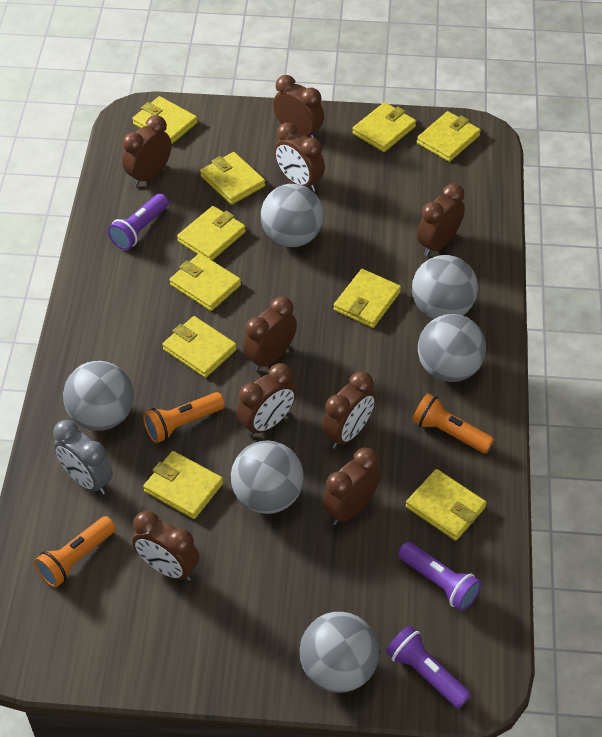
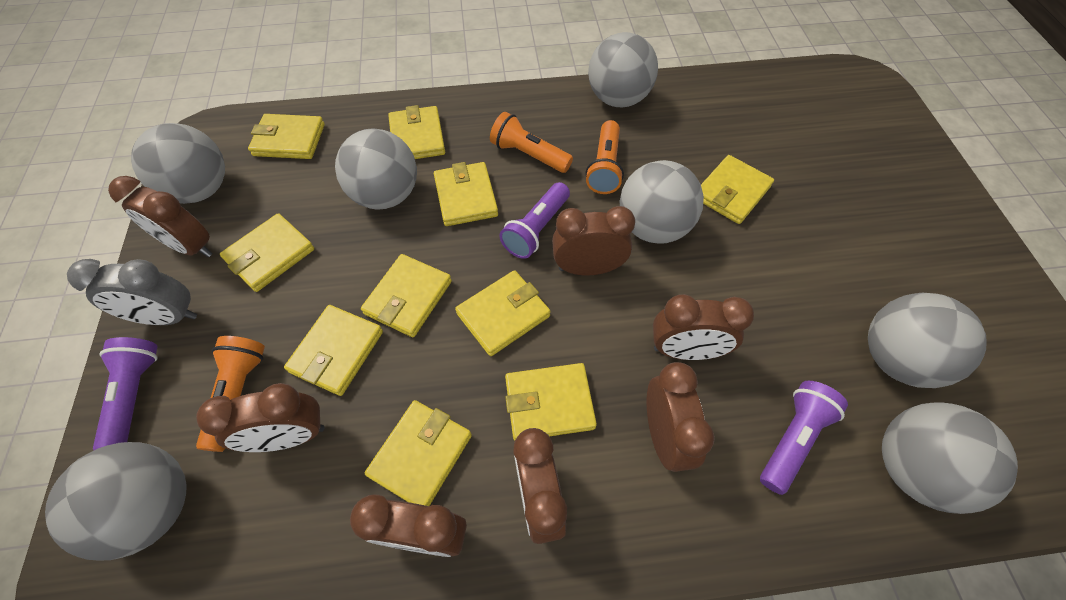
brown clock: [122,115,172,187] [132,511,199,581] [236,363,296,437] [243,296,297,371] [273,75,324,139] [274,122,325,192] [322,371,375,449] [322,448,381,525] [417,183,465,256] = 9 -> [108,176,213,257] [196,383,325,452] [350,495,467,557] [513,428,567,544] [552,206,635,275] [647,362,715,472] [653,294,754,360] = 7
grey ball: [63,361,134,431] [231,440,304,514] [261,184,324,247] [300,612,379,693] [412,255,478,319] [418,314,486,382] = 6 -> [45,442,186,561] [131,123,225,204] [335,128,417,210] [588,32,658,107] [619,160,704,244] [868,293,987,388] [882,402,1018,514] = 7

